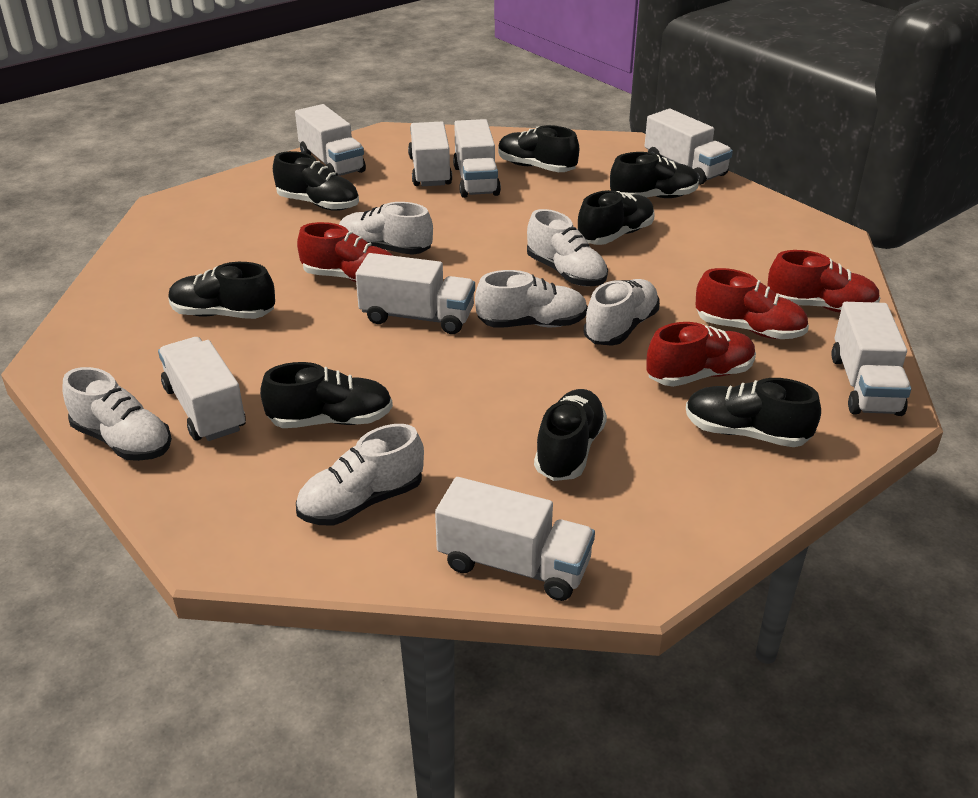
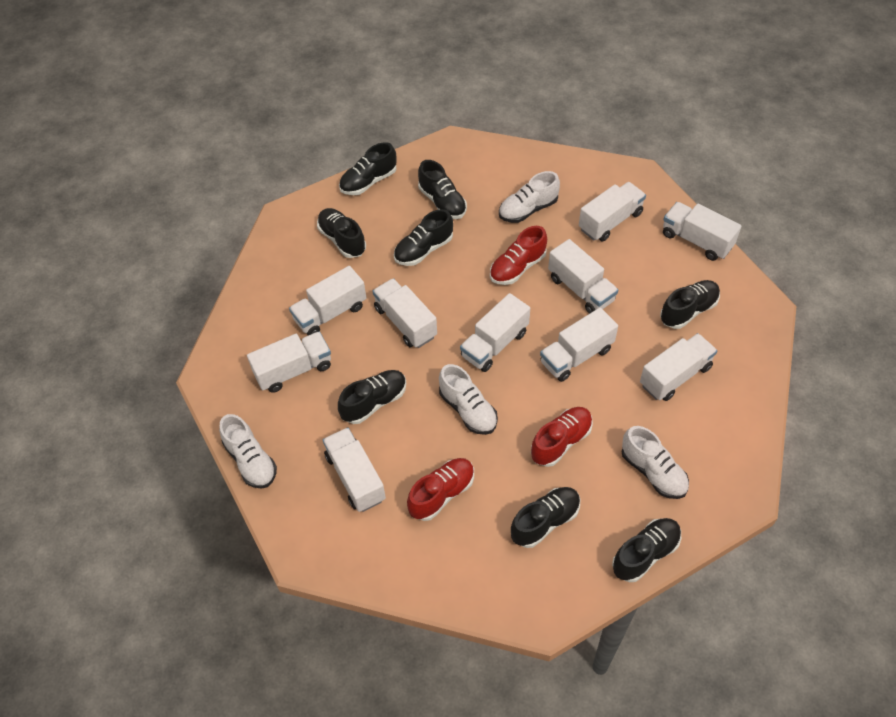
red shoe: [297,222,393,282] [646,322,756,387] [696,268,809,339] [767,250,880,313] = 4 -> [407,458,474,521] [490,226,547,285] [531,407,593,467] = 3
white shoe: [62,367,172,461] [296,424,424,525] [339,202,433,255] [475,270,588,328] [527,209,608,286] [584,279,660,346] = 6 -> [219,414,277,489] [439,364,498,435] [499,171,560,223] [621,426,689,499] = 4
white truck: [158,337,246,441] [295,104,366,176] [356,253,475,334] [408,122,452,186] [435,477,595,601] [453,119,501,198] [645,109,733,185] [831,302,911,416] = 8 -> [247,332,331,393] [289,266,366,335] [323,427,386,512] [372,278,437,348] [460,293,530,372] [540,308,618,382] [548,239,618,314] [579,182,646,242] [640,333,717,401] [663,202,742,261] = 10

